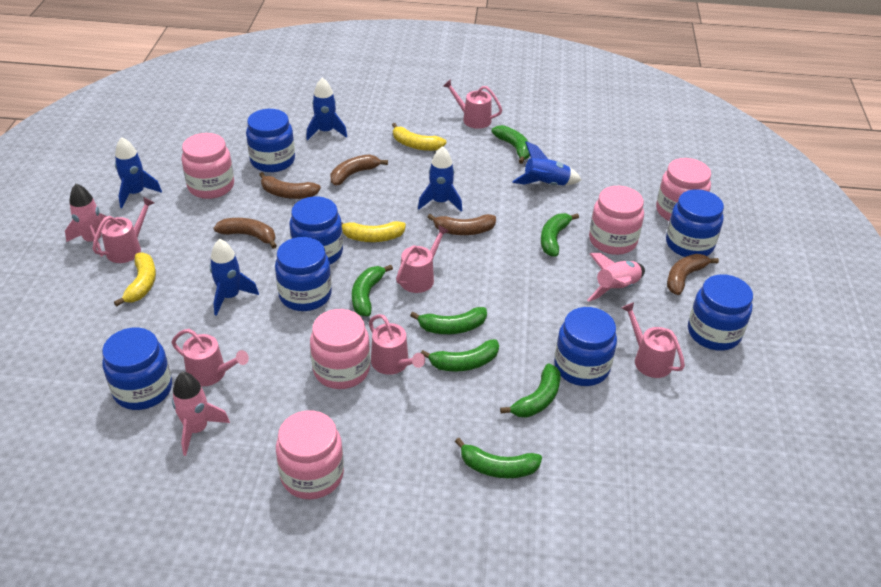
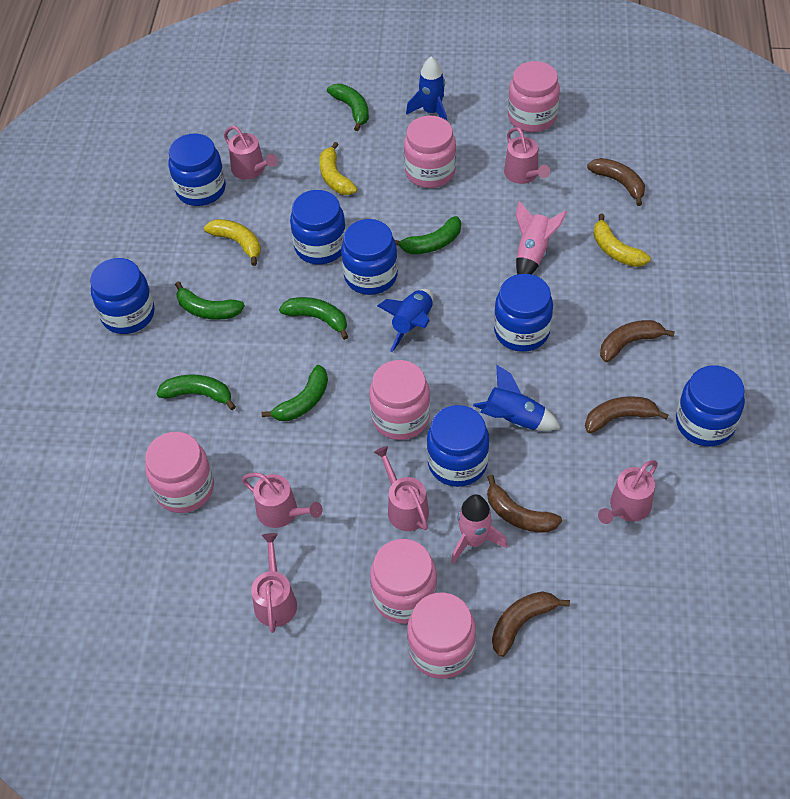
blue rocket: [115,137,162,208] [210,239,259,316] [306,77,347,140] [418,146,462,212] [512,141,581,186] = 5 -> [377,289,433,352] [406,57,447,121] [473,364,560,431] = 3
green banana: [352,265,393,316] [410,307,487,334] [421,339,499,372] [455,438,542,478] [492,125,530,164] [500,363,560,418] [541,213,579,257] = 7 -> [157,375,236,410] [175,281,245,320] [261,365,328,421] [279,297,348,340] [327,84,369,131] [395,216,461,254] = 6
pink jar: [181,133,234,199] [276,410,344,499] [310,309,370,389] [589,186,644,255] [656,158,711,221] = 5 -> [145,432,214,513] [369,360,430,440] [370,539,437,624] [404,115,456,188] [407,593,476,679] [508,61,560,132] = 6
pink rocket: [65,184,107,257] [172,372,230,456] [587,253,645,302] = 3 -> [451,494,507,564] [516,201,567,275] = 2

